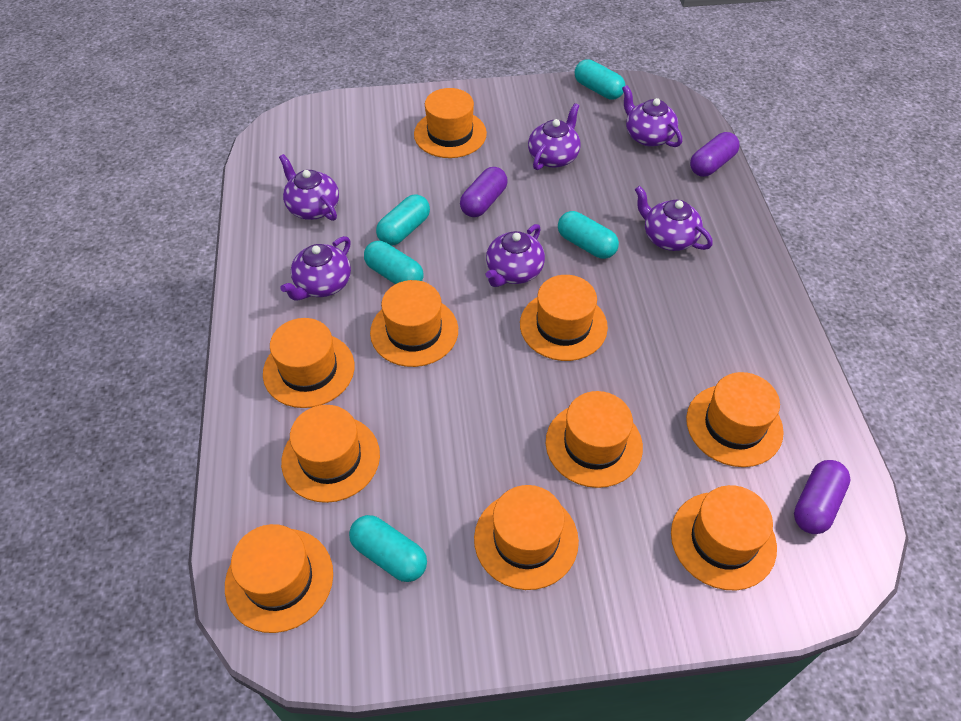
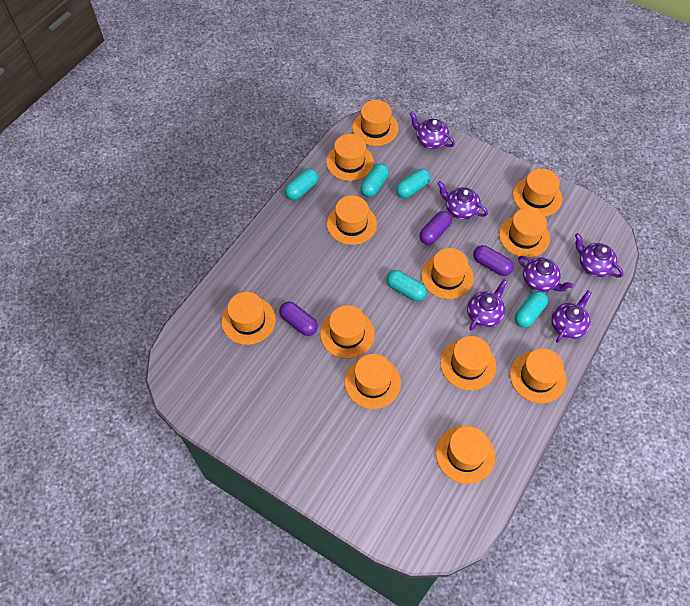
orange hat: [225,524,333,633] [263,318,355,408] [281,405,380,503] [370,280,458,367] [414,88,487,158] [474,485,579,590] [520,275,608,361] [546,391,643,488] [671,485,777,590] [686,372,784,467] = 10 -> [221,292,276,345] [320,305,375,359] [326,134,374,181] [327,195,377,245] [345,354,401,409] [352,100,399,146] [421,248,474,299] [436,426,495,484] [440,336,496,390] [499,208,550,258] [510,348,567,403] [513,168,562,216] = 12

